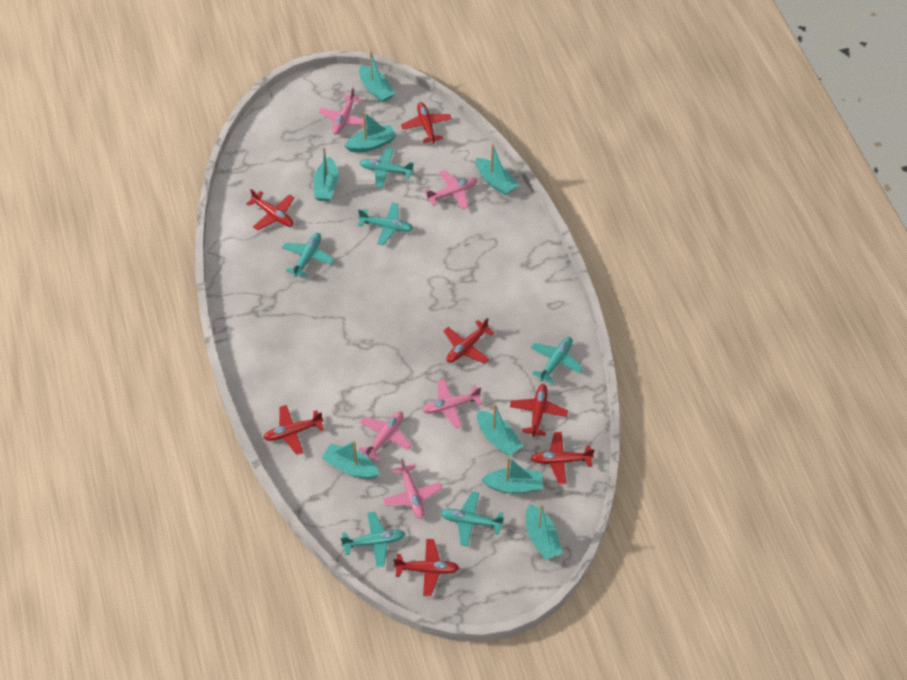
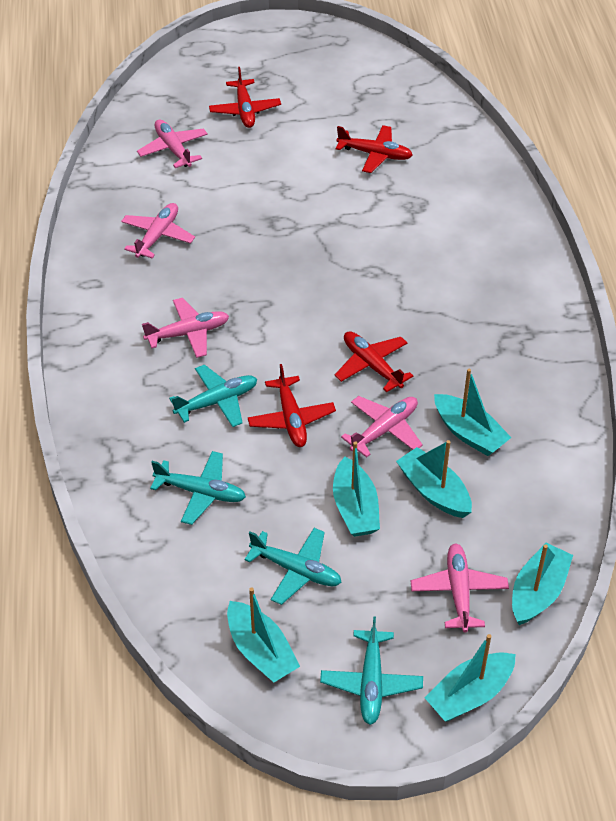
red plane: [246,189,294,230] [263,405,324,455] [393,539,459,596] [401,102,452,143] [443,318,494,364] [510,384,568,437] [531,432,595,484] = 7 -> [209,67,281,128] [247,364,336,447] [335,331,413,392] [336,125,413,173] = 4
turquoise boat: [314,147,338,202] [322,441,380,479] [345,112,397,152] [359,51,395,103] [476,144,519,195] [477,404,523,456] [481,457,542,494] [526,504,563,560] = 8 -> [227,587,300,683] [333,441,380,537] [396,440,472,518] [424,634,516,722] [434,369,512,456] [512,543,573,625] = 6
turquoise plane: [282,233,334,278] [341,512,405,568] [358,203,414,246] [360,147,414,188] [441,492,504,547] [531,337,583,384] = 6 -> [150,451,246,525] [169,364,257,427] [244,528,342,605] [320,616,423,725] = 4

